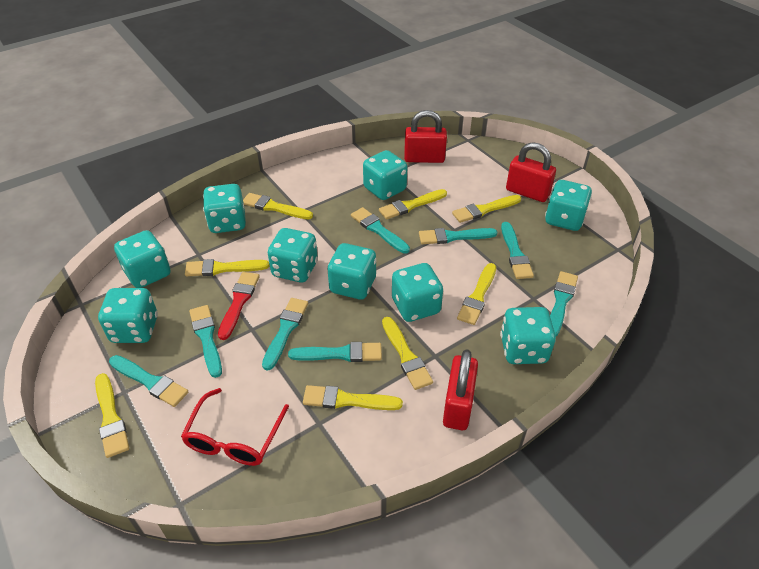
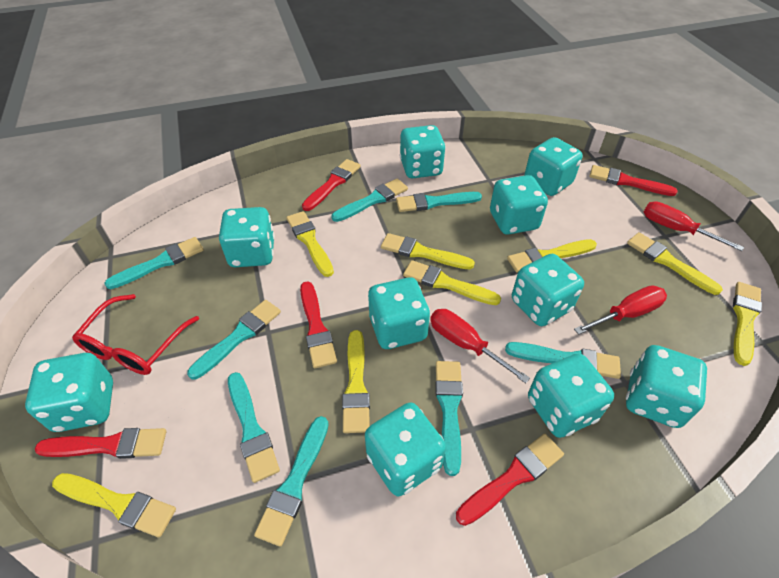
red brush: [218,272,260,340] = 1 -> [35,428,166,459] [300,281,337,368] [302,159,361,211] [456,434,564,526] [589,165,678,196] = 5
red padlock: [404,110,447,163] [443,349,478,430] [506,142,556,202] = 3 -> none = 0
red screwdriver: none = 0 -> [430,309,530,383] [574,285,667,335] [644,201,744,251] = 3
turquoise dice: [98,288,158,343] [114,230,170,288] [203,184,246,233] [268,228,318,283] [327,243,377,300] [363,150,407,200] [392,263,443,322] [500,307,556,364] [545,180,592,231] = 9 -> [25,353,113,432] [219,207,275,267] [365,402,446,496] [368,277,430,349] [400,125,446,178] [490,175,548,235] [512,254,584,326] [524,137,583,196] [528,353,614,438] [626,345,707,428] = 10

